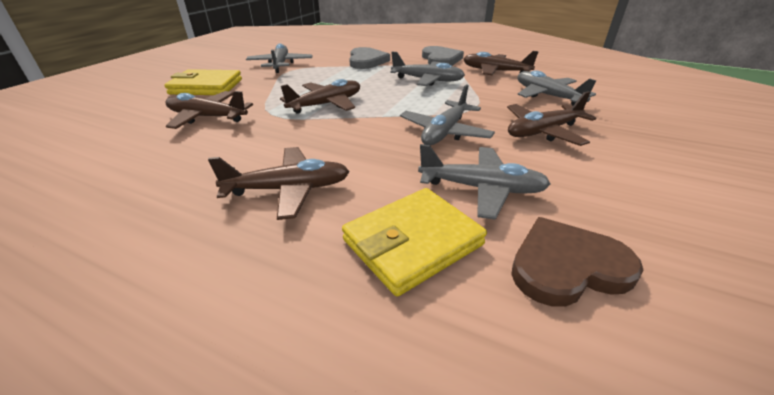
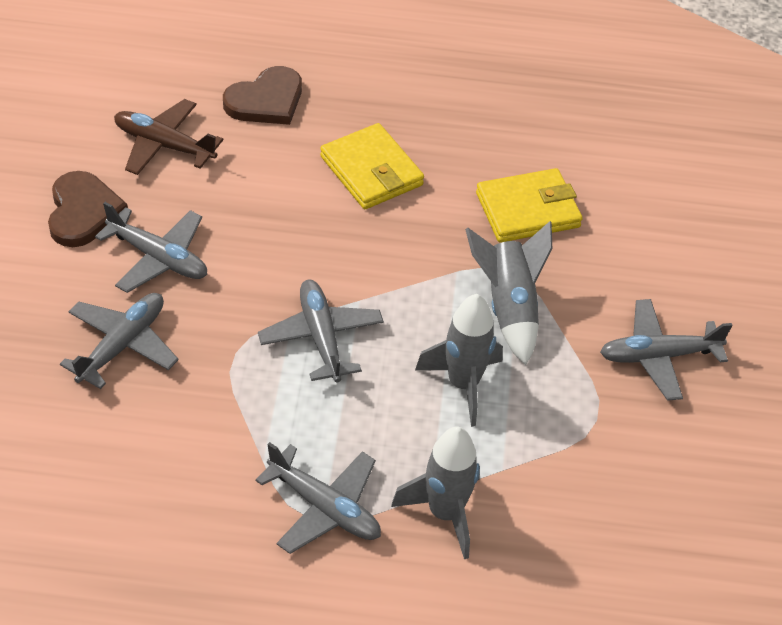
brown heart: [511,217,643,307] = 1 -> [48,171,128,247] [223,66,302,125] = 2
brown plane: [166,91,253,129] [208,147,350,220] [280,79,360,114] [464,51,539,75] [507,91,596,146] = 5 -> [114,99,223,175] = 1
grey heart: [349,47,390,69] [422,46,464,66] = 2 -> none = 0
grey rocket: none = 0 -> [391,427,480,559] [415,294,503,427] [465,221,552,365] = 3

